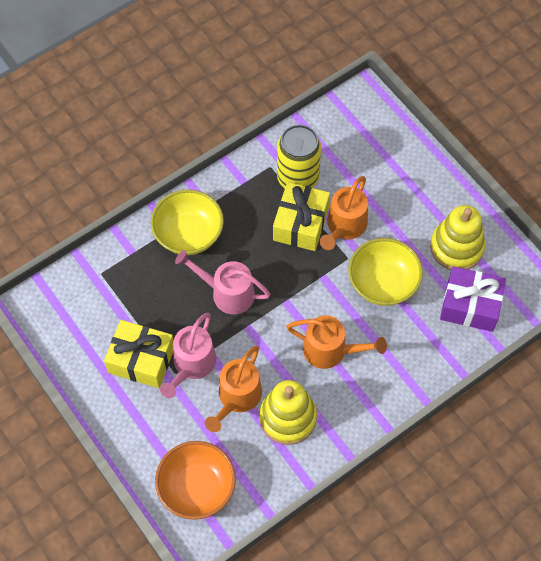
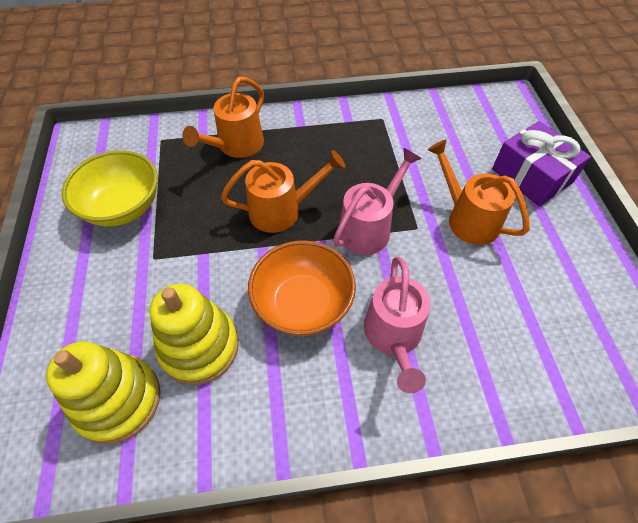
yellow bowl: [151,189,224,255] [348,238,423,306] = 2 -> [61,150,158,227] = 1
yellow can: [277,124,321,188] = 1 -> none = 0
yellow gift: [104,320,174,388] [273,182,330,251] = 2 -> none = 0

